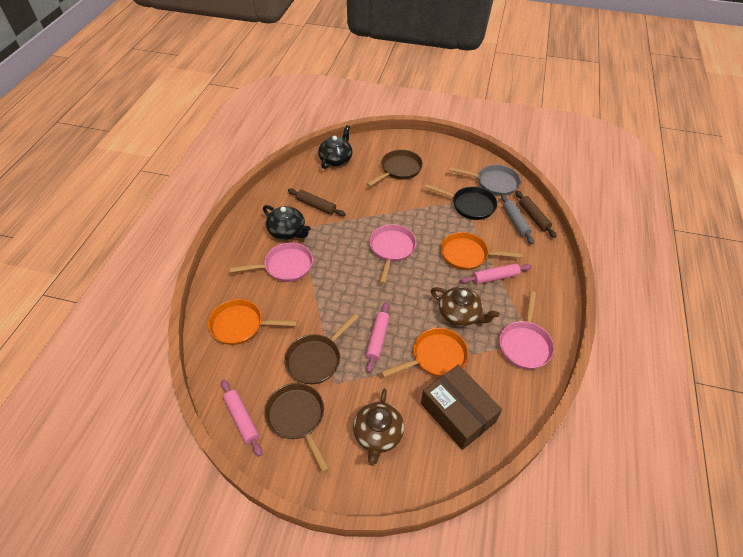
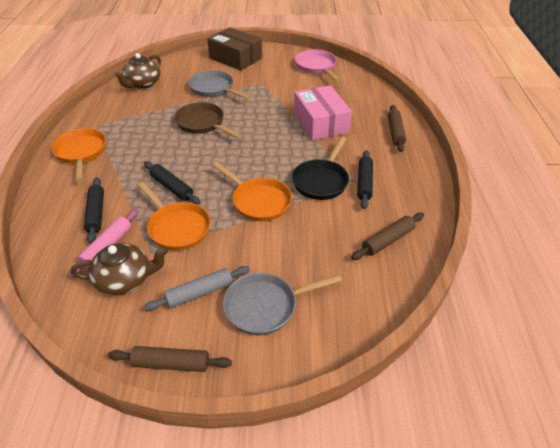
black rolling pin: none = 0 -> [84,177,104,244] [144,161,201,205] [357,150,373,209] = 3
black teapot: [263,205,311,240] [318,125,353,169] = 2 -> none = 0
brown pan: [265,383,329,472] [285,313,359,384] [367,150,423,187] = 3 -> [174,102,241,138] = 1
brown rolling pin: [288,188,346,216] [515,191,557,238] = 2 -> [108,346,232,372] [351,213,424,260] [388,105,406,152] = 3
grey pan: [449,165,521,196] = 1 -> [188,70,251,99] [223,273,342,335] = 2
pink box: none = 0 -> [294,85,352,140] = 1
pink pan: [230,243,313,282] [369,224,416,284] [499,291,554,369] = 3 -> [295,50,340,82] = 1
pink rolling pin: [221,380,262,457] [366,302,390,373] [460,263,532,284] = 3 -> [67,209,139,279] = 1

